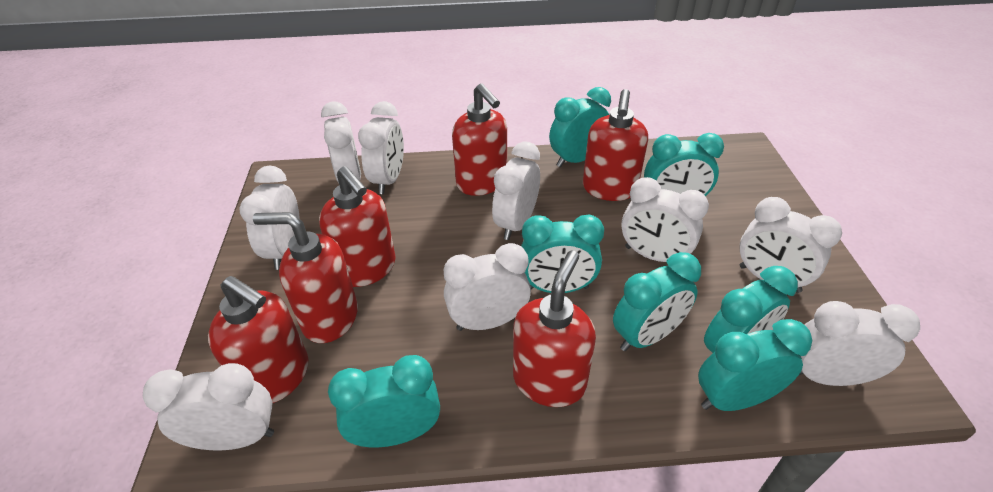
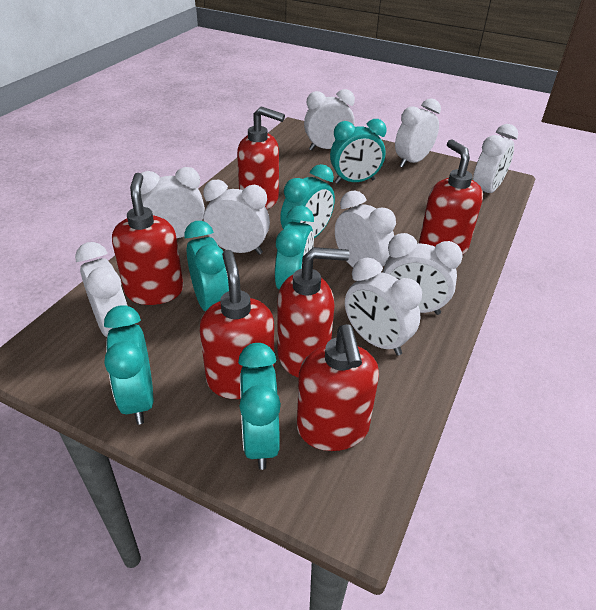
turquoise clock: [328,355,440,447] [521,214,604,293] [549,87,611,167] [613,252,701,351] [644,133,724,196] [698,319,812,411] [704,266,798,353] = 7 -> [104,305,153,425] [184,221,229,311] [238,343,281,470] [275,206,314,290] [280,164,335,238] [330,119,387,184] = 6

